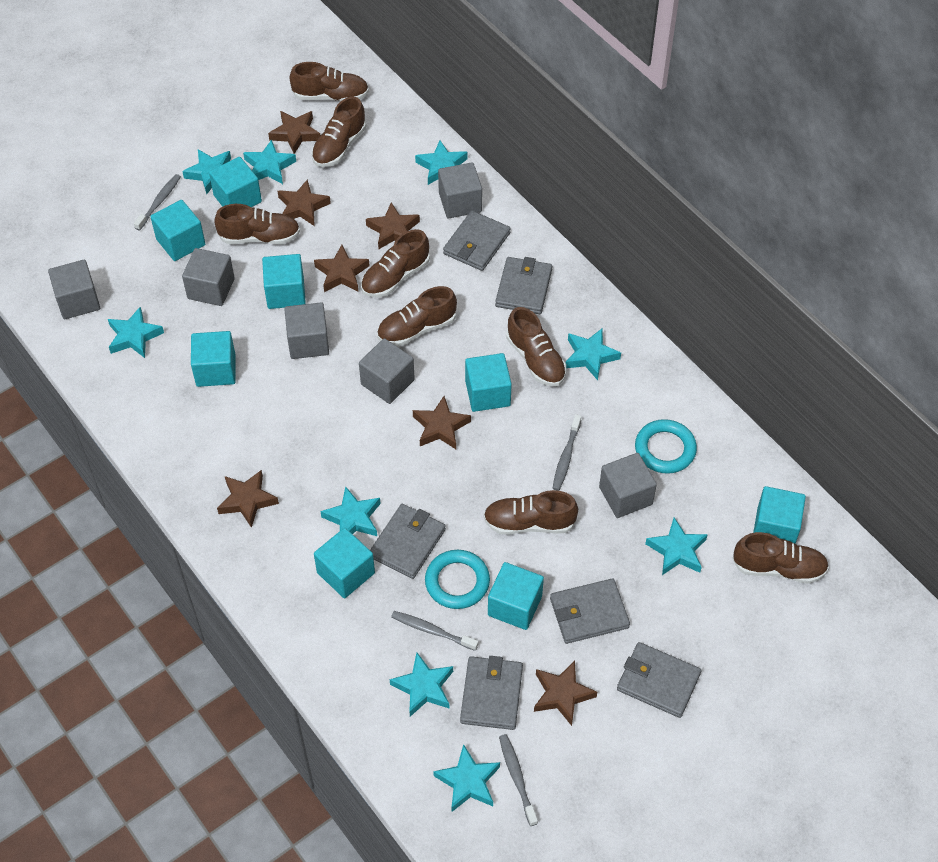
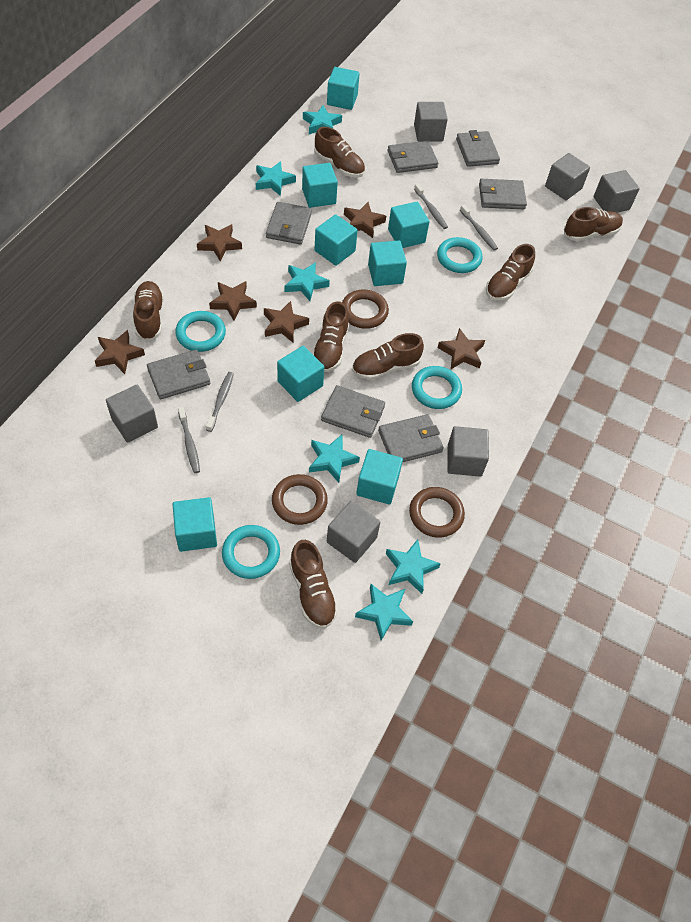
brown ring: none = 0 -> [272,474,328,525] [342,289,389,329] [409,487,465,538] = 3
brown shoe: [214,204,300,244] [290,62,369,101] [311,97,367,167] [361,229,430,297] [377,286,457,346] [483,490,578,535] [506,307,566,386] [732,532,829,584] = 8 -> [133,281,164,341] [289,540,338,629] [313,301,349,372] [314,127,365,178] [352,333,424,380] [486,244,535,301] [564,207,623,241] = 7
brown star: [217,470,279,528] [268,111,321,154] [278,179,331,226] [314,245,370,292] [366,203,420,249] [413,396,471,449] [534,661,597,726] = 7 -> [95,330,145,374] [197,224,242,261] [209,281,257,321] [264,301,309,343] [344,202,386,238] [438,328,485,369] = 6
grey wallet: [370,504,446,579] [443,211,511,271] [460,656,523,730] [495,257,552,314] [550,578,630,644] [617,642,701,718] = 6 -> [147,350,210,399] [266,202,312,245] [321,385,385,438] [378,414,444,462] [388,141,438,173] [456,130,500,167] [479,179,527,209] = 7
turquoise ring: [425,550,490,609] [635,419,697,474] = 2 -> [175,311,226,352] [222,525,280,579] [412,366,462,409] [437,237,483,273] = 4
turquoise star: [108,307,164,358] [182,149,231,194] [243,140,296,184] [320,486,381,536] [390,653,453,716] [415,140,468,185] [433,744,500,812] [565,328,621,380] [645,518,708,575] = 9 -> [256,161,296,196] [285,262,330,301] [303,105,342,134] [309,434,360,483] [355,584,413,641] [386,539,441,594] = 6

